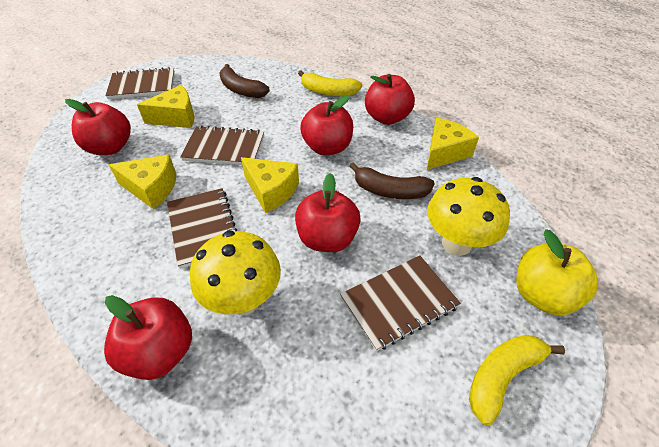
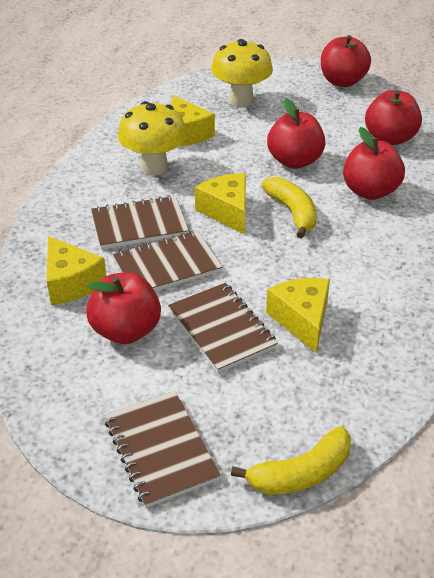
brown banana: [219,64,270,98] [349,162,435,199] = 2 -> none = 0
yellow apple: [516,229,598,316] = 1 -> none = 0

